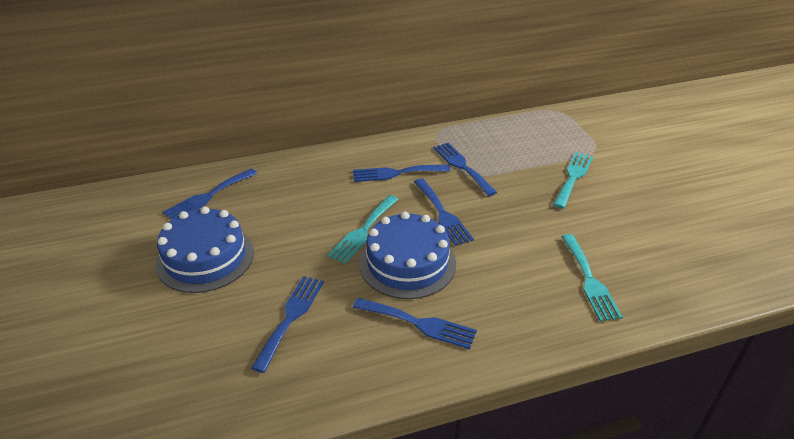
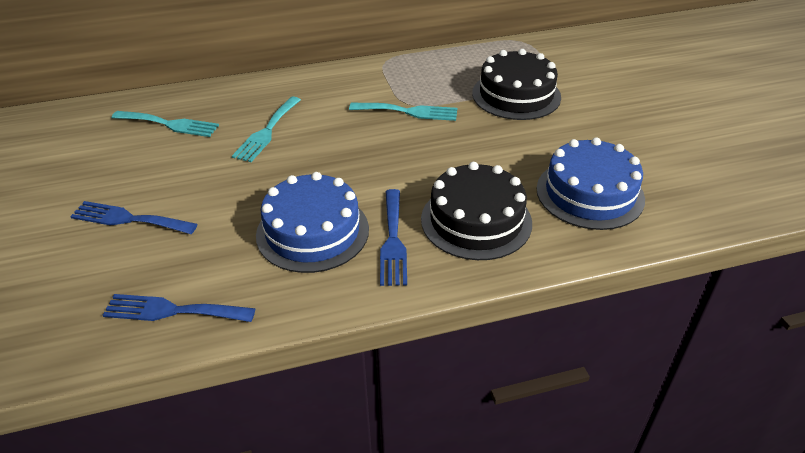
black cake: none = 0 -> [421,162,532,260] [472,49,561,120] = 2
blue fork: [163,169,257,219] [251,276,324,373] [353,164,450,182] [353,298,477,349] [414,179,474,246] [433,143,497,196] = 6 -> [70,201,197,234] [102,294,256,322] [380,189,407,286] = 3

